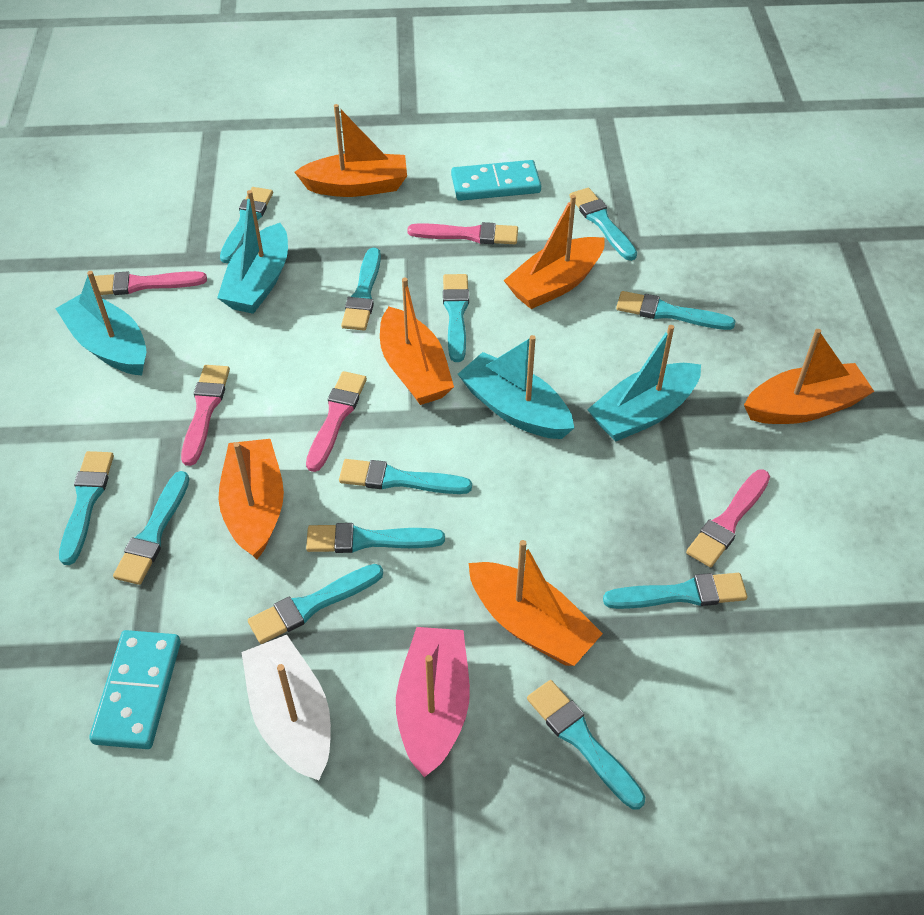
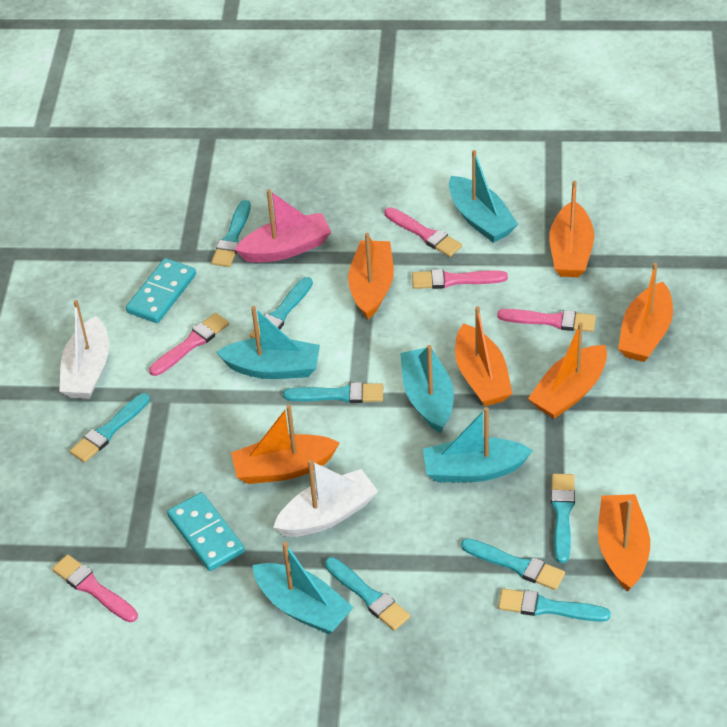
orange boat: [218,439,284,560] [295,104,407,197] [380,278,454,405] [469,540,603,666] [503,195,605,309] [744,329,875,424] = 6 -> [231,405,339,484] [348,233,394,319] [455,306,513,406] [528,322,607,419] [549,181,594,277] [598,494,650,591] [618,263,673,362] = 7
turquoise boat: [55,271,146,376] [217,190,288,314] [458,335,574,439] [587,325,701,442] = 4 -> [216,306,320,379] [253,542,354,634] [400,345,454,433] [423,407,533,482] [449,150,519,243] = 5
turquoise brush: [59,451,114,565] [113,471,189,585] [220,187,273,263] [248,564,383,644] [306,523,445,553] [339,459,472,494] [341,248,381,331] [443,274,469,362] [527,680,645,810] [570,188,637,261] [603,573,747,609] [616,291,736,330] = 12 -> [70,393,150,463] [211,200,251,267] [249,277,313,339] [283,382,383,403] [325,557,410,631] [461,539,565,590] [498,589,611,622] [551,474,575,563] = 8
white boat: [241,635,331,781] = 1 -> [59,300,109,399] [273,460,378,537] = 2

